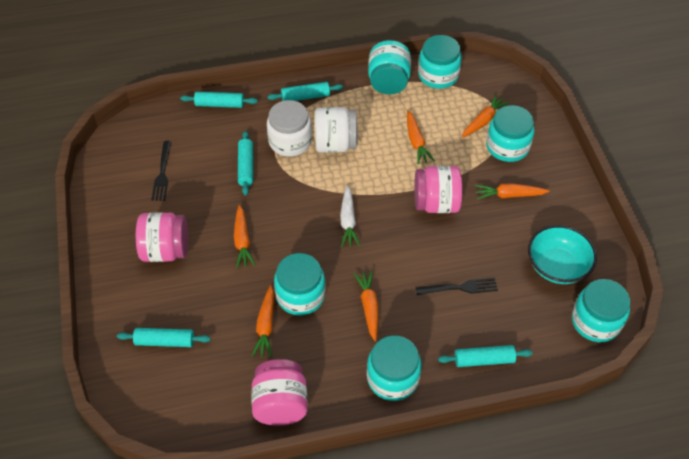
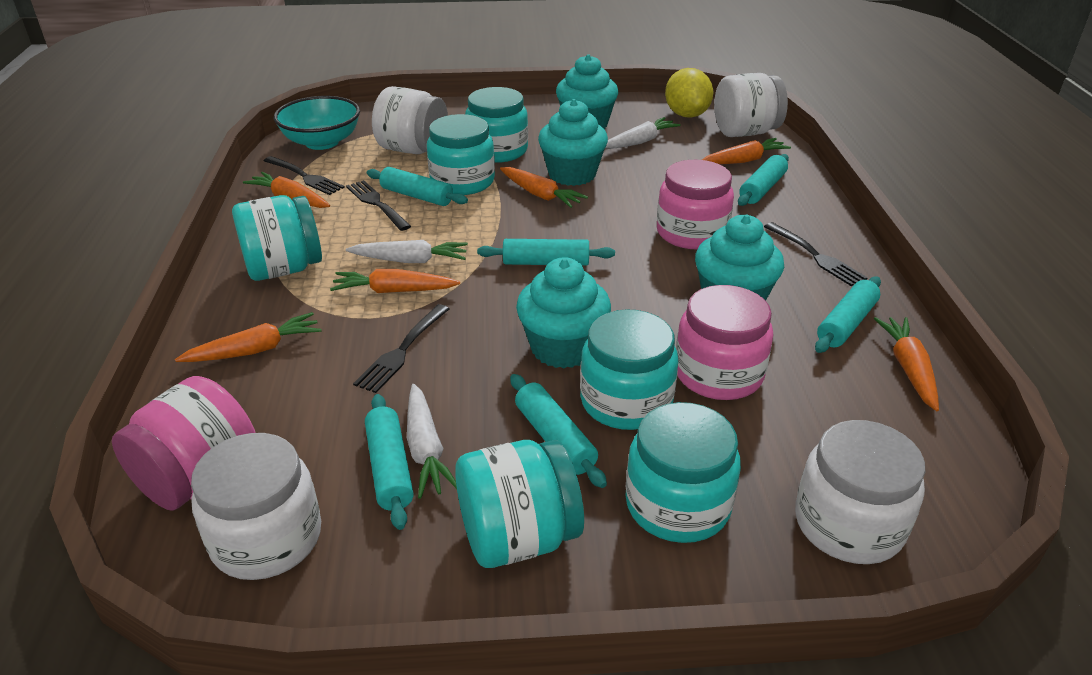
black fork: [151,141,171,201] [415,278,498,295] = 2 -> [264,156,345,195] [346,180,411,231] [353,304,449,393] [764,222,868,286] = 4
turquoise cupcake: none = 0 -> [516,257,611,368] [538,99,608,186] [556,54,619,129] [695,215,784,300] = 4
turquoise rolling pin: [117,328,211,347] [180,92,258,108] [238,131,253,196] [267,82,343,101] [438,345,533,367] = 5 -> [365,394,414,530] [367,167,468,206] [477,239,615,266] [510,374,607,488] [738,154,789,206] [815,277,881,353] = 6
white carrot: [340,185,360,247] = 1 -> [346,240,468,263] [407,384,457,499] [605,117,681,149] = 3
white jar: [267,100,312,157] [315,107,357,153] = 2 -> [191,433,321,580] [372,86,448,154] [714,73,788,137] [795,420,925,564] = 4
yellow lemon: none = 0 -> [665,68,713,118] = 1

